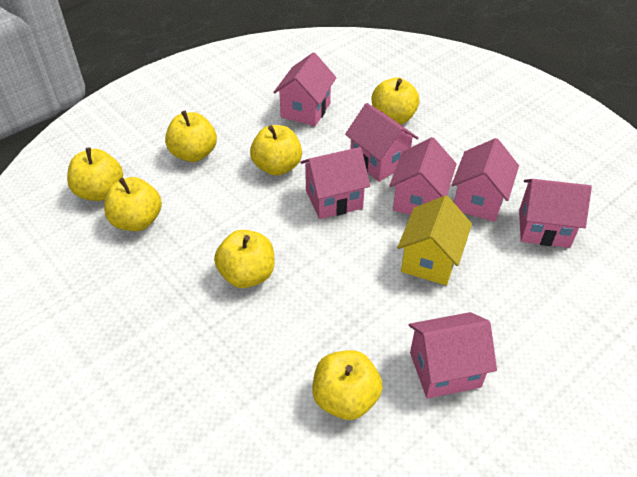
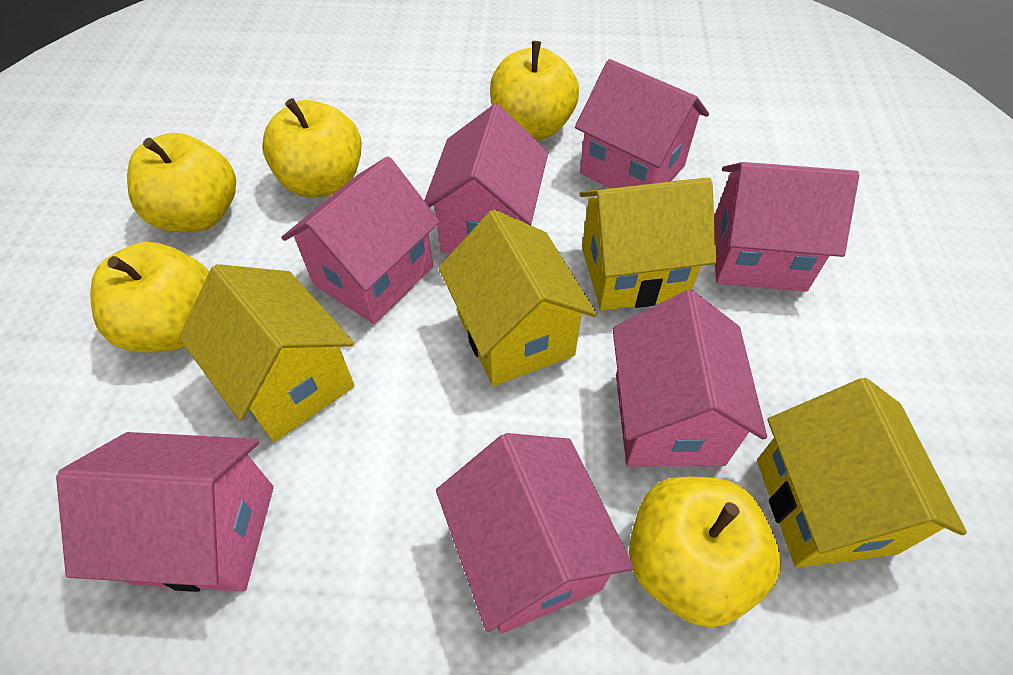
yellow apple: [67,148,123,201] [104,177,162,231] [165,111,217,162] [214,230,274,288] [250,125,302,176] [312,350,383,420] [372,78,420,125] = 7 -> [90,242,209,353] [127,133,236,232] [262,98,362,197] [490,41,579,140] [629,477,781,628] = 5
yellow house: [397,195,472,285] = 1 -> [179,264,355,442] [439,210,597,386] [579,177,716,311] [757,378,967,568] = 4

